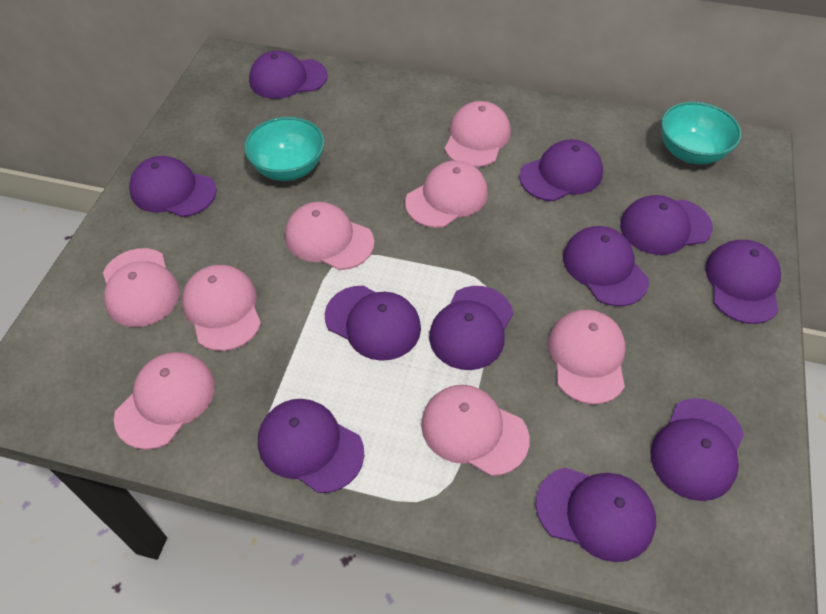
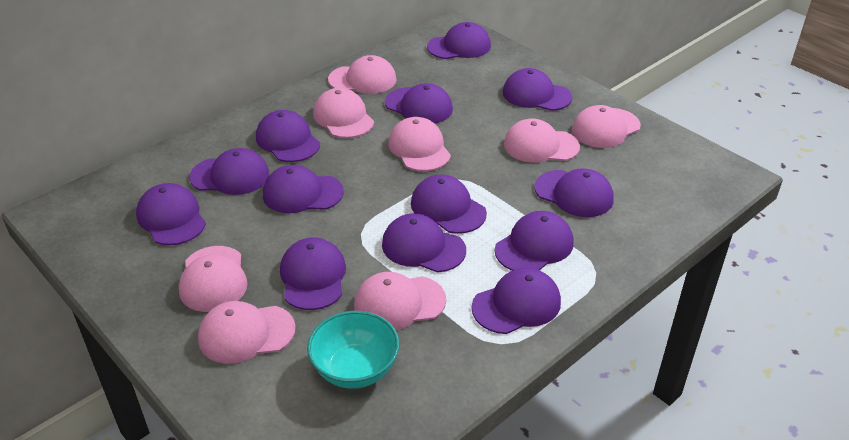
purple cap: [129,156,217,217] [249,51,328,99] [258,399,364,493] [324,286,421,361] [429,286,513,370] [519,139,603,201] [536,467,656,562] [563,226,649,307] [620,195,713,255] [650,398,744,501] [705,240,781,324] = 11 -> [136,183,206,245] [189,148,269,195] [256,110,320,162] [263,165,344,213] [280,237,346,310] [382,213,466,273] [385,83,453,124] [411,175,487,234] [427,22,491,59] [472,268,561,334] [495,211,574,271] [503,68,572,111] [534,168,614,217] = 13
turquoise bowl: [244,117,325,181] [661,102,742,164] = 2 -> [307,311,399,389] = 1

